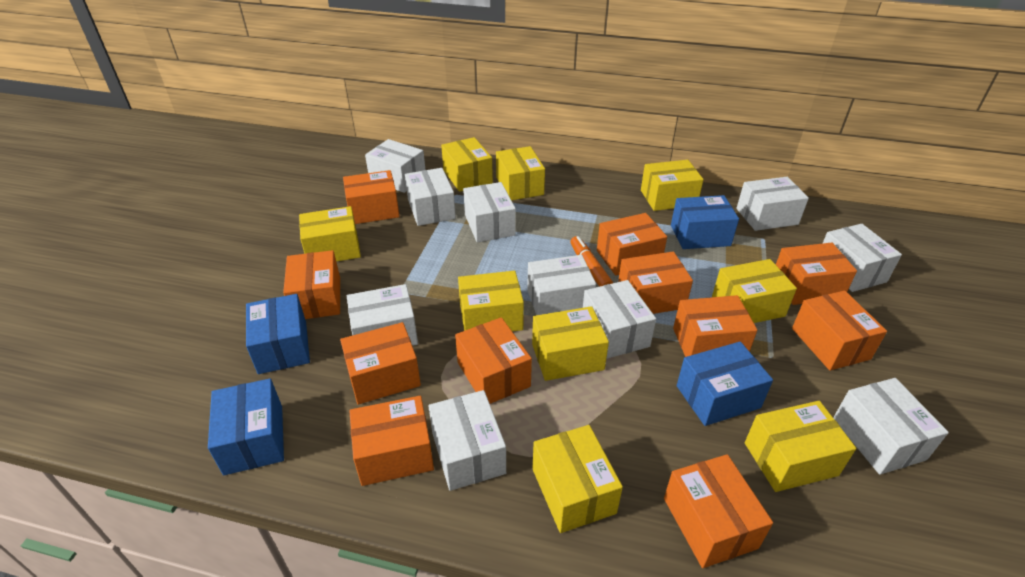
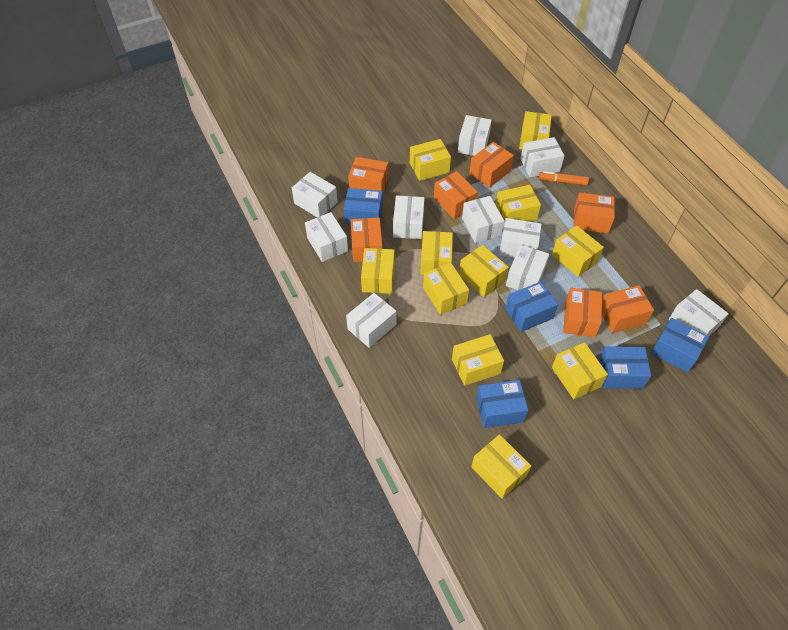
blue box: [208,378,284,475] [246,294,310,374] [671,195,739,249] [677,341,773,426] = 4 -> [344,188,383,225] [476,380,528,428] [505,281,558,332] [598,346,651,389] [651,317,709,373] = 5
orange box: [283,250,340,319] [340,322,421,405] [343,170,400,224] [349,396,434,486] [455,317,532,404] [597,213,667,276] [618,252,693,314] [664,454,773,568] [673,295,757,357] [776,243,857,305] [792,291,887,370] = 11 -> [348,157,388,193] [351,218,382,262] [434,171,478,219] [469,142,514,188] [564,288,602,338] [573,193,615,233] [602,285,654,333] = 7
yellow box: [299,206,361,262] [441,137,493,192] [458,271,524,332] [496,146,545,200] [532,306,609,381] [533,425,623,533] [641,160,704,211] [712,259,797,323] [745,401,856,492] = 9 -> [361,248,395,294] [410,139,451,181] [420,231,453,275] [423,262,469,315] [452,334,504,386] [459,245,509,297] [471,434,531,499] [496,185,541,223] [519,111,552,149] [552,225,604,277] [552,342,608,400] = 11

